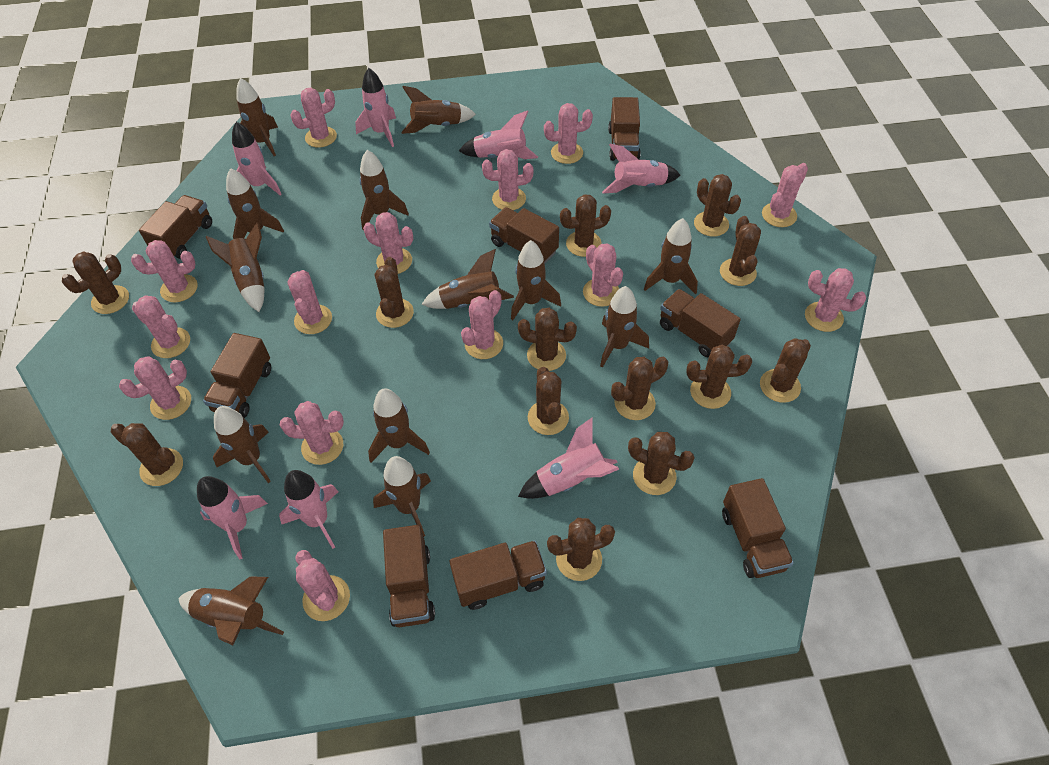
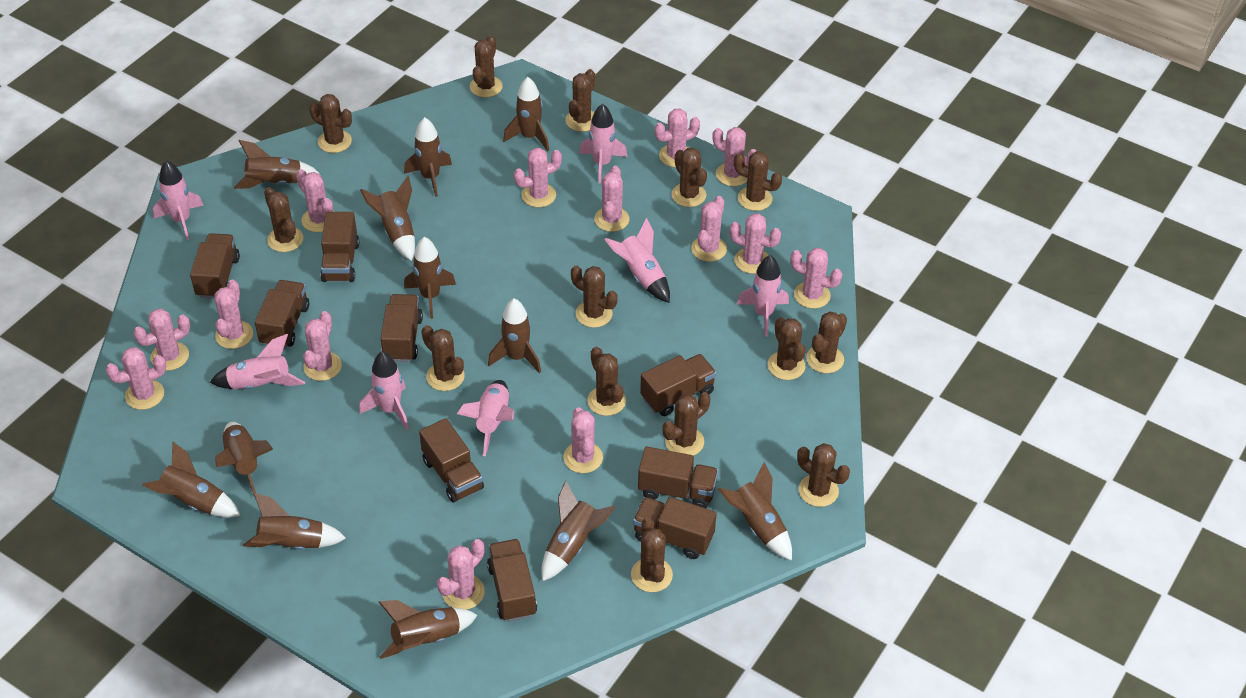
brown cactus: [62,251,129,314] [111,423,183,486] [375,257,414,328] [518,308,577,371] [528,367,569,435] [547,518,615,581] [560,194,611,257] [611,357,668,420] [628,432,695,495] [686,345,752,409] [694,174,741,236] [720,216,761,286] [760,338,811,403] = 13 -> [264,187,303,252] [309,94,352,153] [421,325,465,391] [470,35,503,97] [566,69,595,132] [571,266,618,328] [587,347,626,416] [631,517,673,592] [663,392,710,456] [672,148,707,207] [734,151,782,211] [768,317,806,380] [797,443,850,507] [806,312,847,373] = 14
brown rocket: [178,576,284,645] [206,222,265,312] [213,406,271,483] [226,168,284,239] [236,78,278,156] [360,150,409,230] [368,388,430,463] [373,456,431,536] [401,86,476,134] [421,249,514,309] [511,240,561,320] [600,286,649,368] [644,218,698,294] = 13 -> [142,441,241,518] [215,422,273,497] [234,140,320,189] [243,493,346,550] [360,176,415,261] [379,600,477,659] [404,117,452,197] [404,237,456,319] [488,298,541,373] [503,77,549,151] [541,481,615,581] [718,462,792,561] = 12
brown truck: [139,195,212,259] [203,333,271,418] [383,525,435,627] [449,540,547,610] [489,207,559,264] [608,97,641,161] [660,289,741,357] [722,478,794,578] = 8 -> [190,233,240,299] [255,280,309,349] [320,212,359,282] [380,294,423,362] [419,418,484,503] [487,539,537,621] [633,497,717,559] [638,447,718,508] [640,354,717,416] = 9

